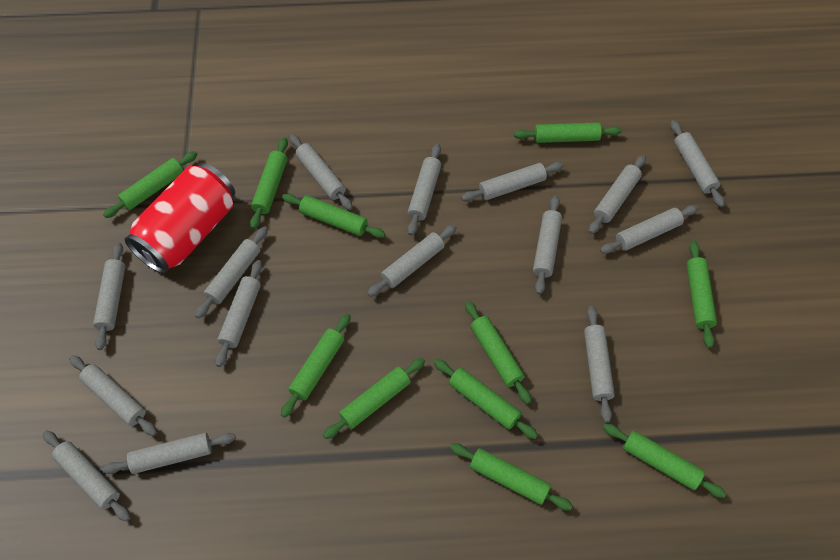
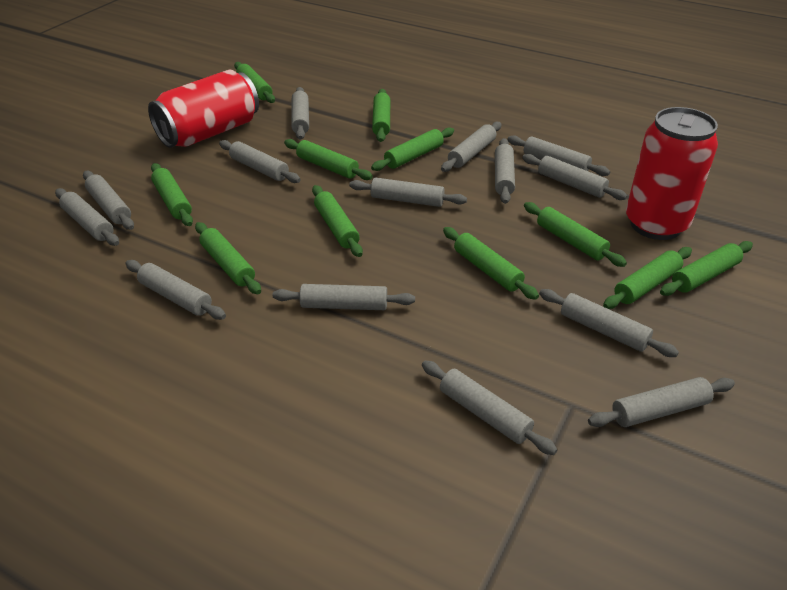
grey rolling pin: [43,430,131,522] [69,355,157,436] [93,242,125,350] [102,433,236,474] [195,226,268,319] [215,260,262,367] [289,134,353,210] [367,225,457,297] [408,144,441,236] [461,162,564,202] [533,196,562,295] [584,306,615,423] [589,155,646,234] [600,205,698,254] [670,120,725,207] = 15 -> [55,188,119,246] [83,171,134,230] [125,260,226,320] [219,140,301,183] [273,284,415,310] [291,87,309,140] [349,178,467,207] [422,361,557,455] [441,122,501,172] [495,138,515,204] [507,136,610,176] [522,154,627,200] [539,289,679,357] [588,377,735,427] = 14
red can: [125,163,235,274] = 1 -> [148,69,259,148] [626,107,718,240] = 2

